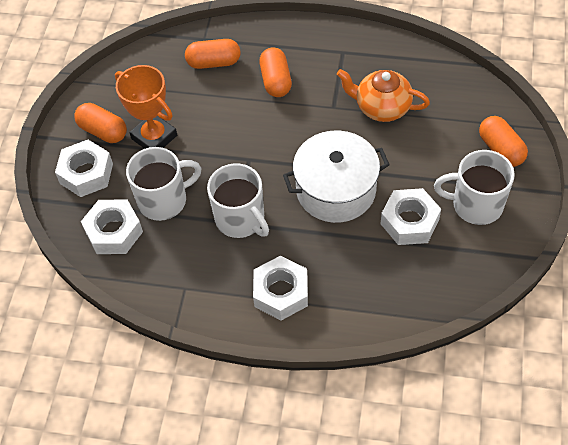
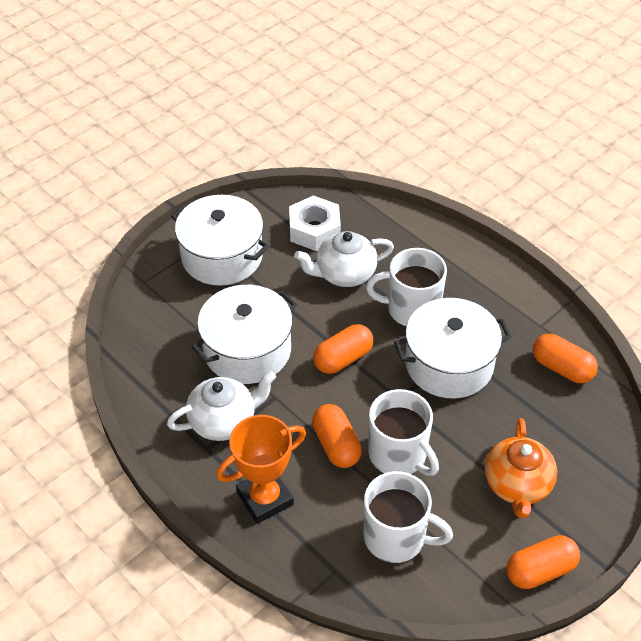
white nut: [55,140,113,197] [81,200,143,254] [253,256,308,321] [381,188,441,245] = 4 -> [289,195,341,251] = 1
white pot: [283,131,390,223] = 1 -> [171,195,269,286] [192,285,297,384] [394,298,512,398] = 3
white teapot: none = 0 -> [167,371,276,441] [294,231,394,287] = 2

